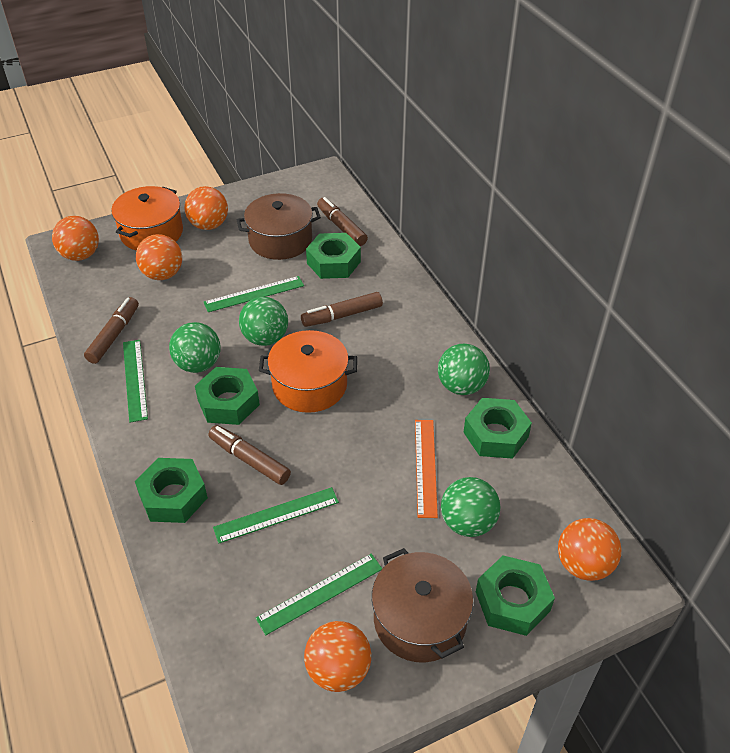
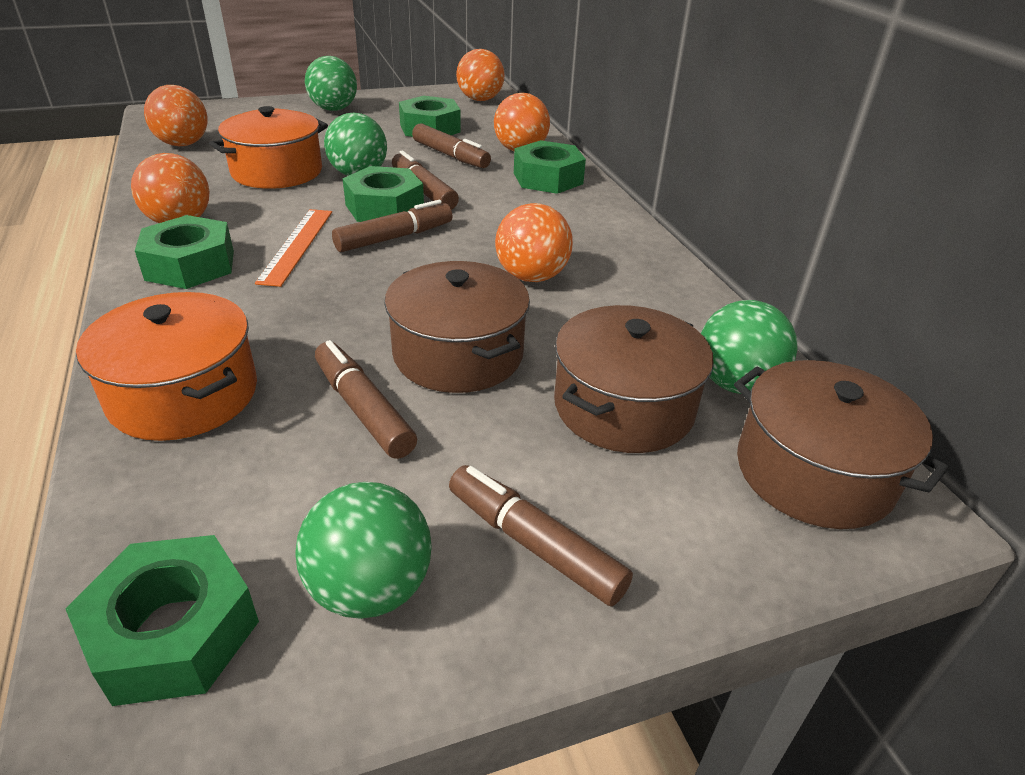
brown marker: [84,297,139,364] [209,425,291,485] [301,292,383,327] [317,197,368,246] = 4 -> [315,340,417,459] [332,200,452,252] [392,151,459,210] [412,124,491,168] [449,465,633,606] = 5
brown pot: [237,193,321,260] [372,548,473,663] = 2 -> [384,261,530,393] [554,305,714,453] [734,360,949,529] = 3
green ruler: [123,340,148,423] [204,276,304,312] [213,487,339,543] [256,554,382,635] = 4 -> none = 0

